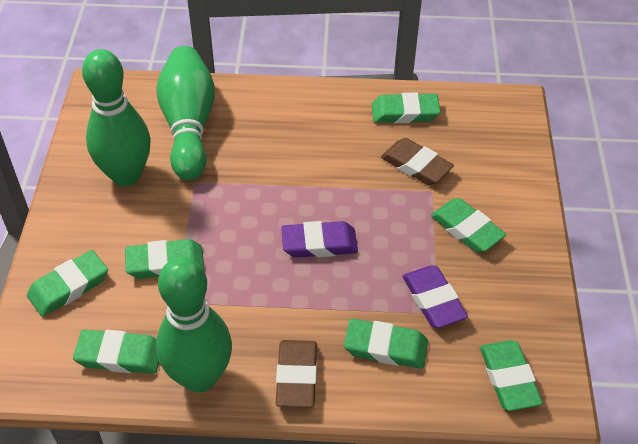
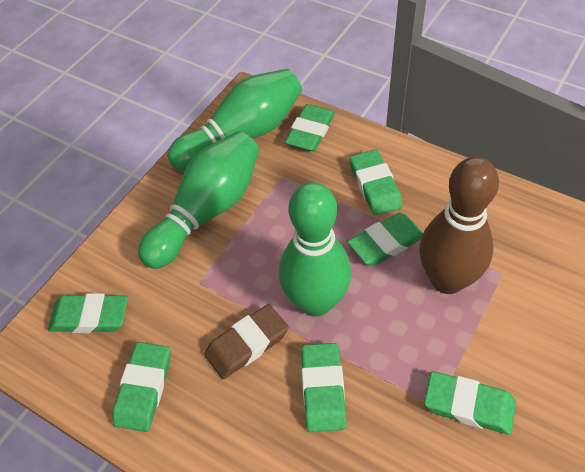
brown bowling pin: none = 0 -> [419,156,499,294] = 1
brown eraser: [276,340,317,408] [381,138,454,185] = 2 -> [204,304,289,379] = 1
purple eraser: [281,221,358,258] [403,266,468,328] = 2 -> none = 0

